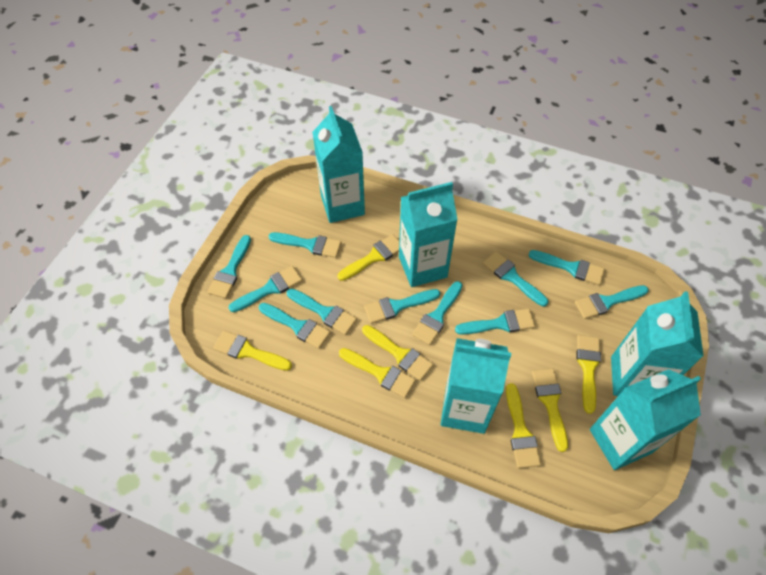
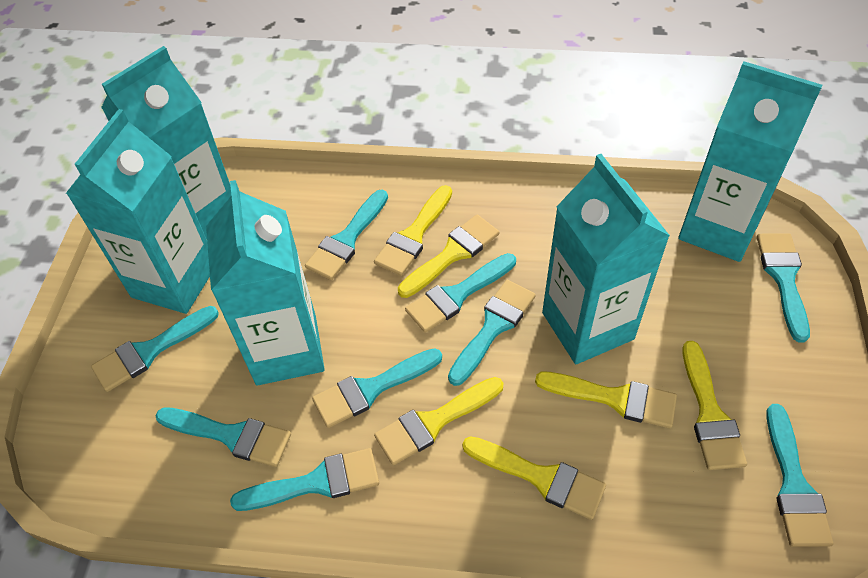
turquoise brush: [208,235,251,298] [229,266,302,312] [259,303,331,349] [269,232,341,258] [287,288,357,335] [364,289,440,324] [412,281,462,345] [455,309,535,335] [483,251,548,307] [529,250,605,285] [575,285,649,319] = 11 -> [91,306,219,392] [155,407,291,467] [230,448,379,511] [305,190,388,280] [312,348,442,428] [405,253,516,333] [448,280,536,386] [757,233,810,343] [766,404,833,547] = 9
yellow brush: [213,331,292,371] [338,234,399,281] [339,348,416,398] [362,325,433,381] [506,383,541,468] [532,368,568,452] [577,335,601,414] = 7 -> [374,185,452,276] [374,377,503,465] [398,215,499,298] [462,436,606,520] [535,372,677,428] [683,341,747,470] = 6

